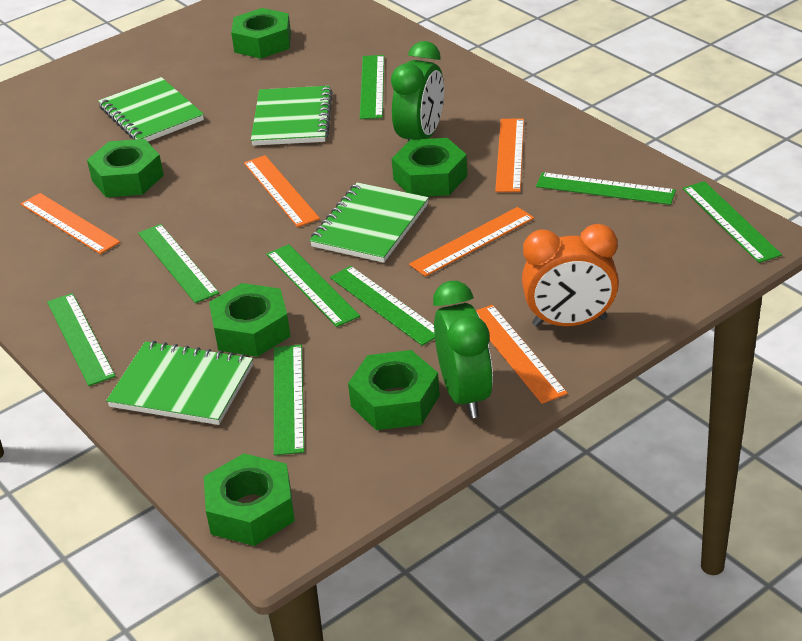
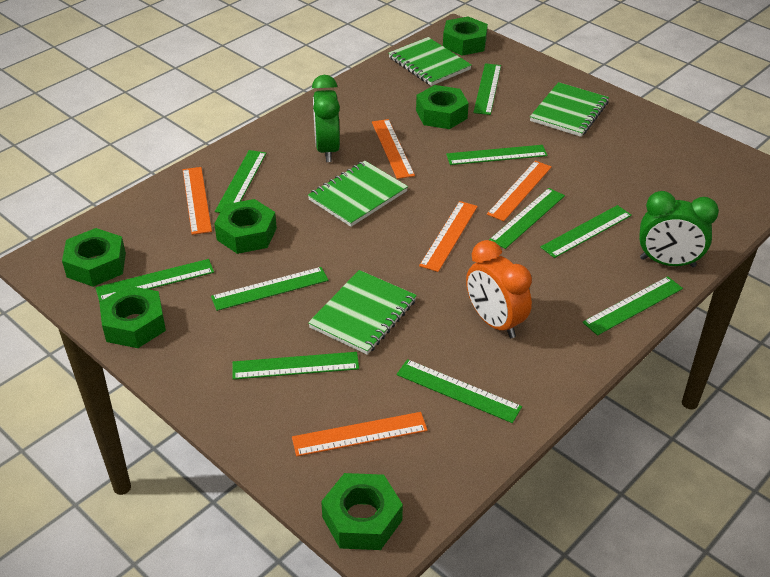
green ruler: [47,293,116,386] [138,224,219,303] [267,244,360,327] [274,345,305,455] [330,266,435,346] [360,55,384,119] [536,172,676,205] [683,181,782,263] = 8 -> [95,259,214,302] [211,267,328,311] [215,150,266,213] [232,352,359,380] [396,359,522,423] [446,145,548,165] [473,63,501,115] [489,188,565,249] [540,205,632,258] [583,276,683,336] = 10

